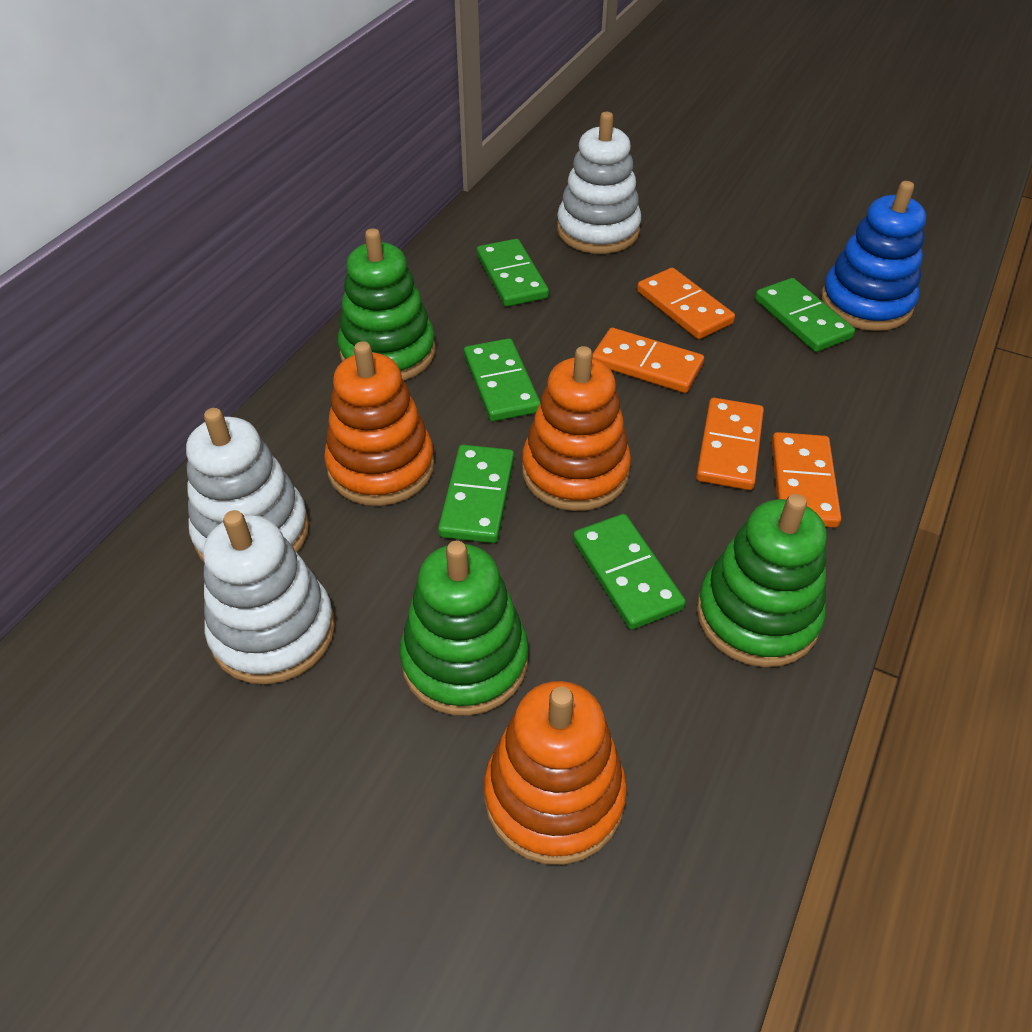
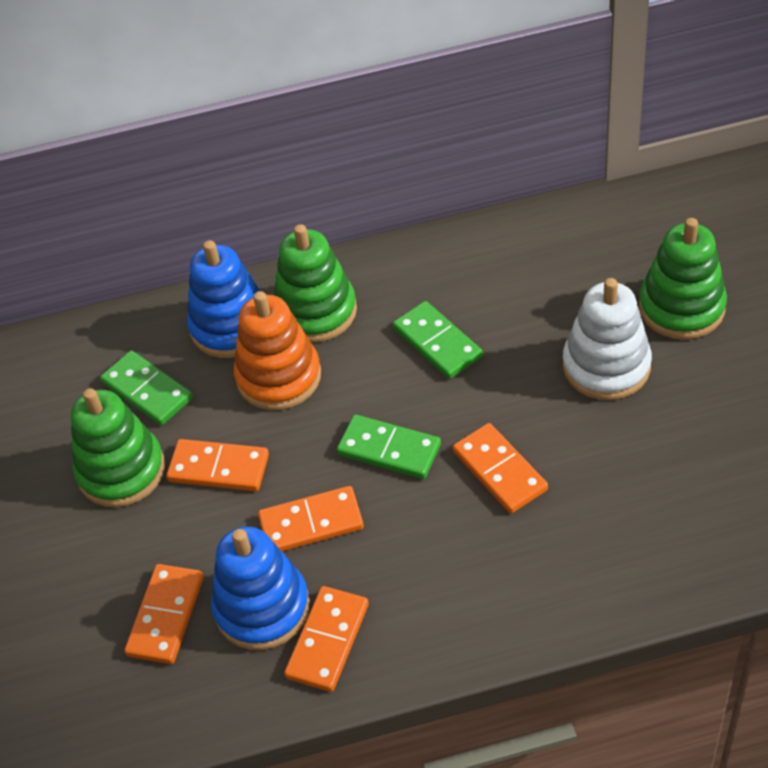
blue stacking toy: [821,181,926,331] = 1 -> [187,240,260,358] [211,527,310,650] = 2
green domino: [438,445,514,543] [464,338,541,421] [477,239,549,307] [573,514,686,630] [755,278,855,352] = 5 -> [100,351,193,425] [337,415,441,479] [393,301,483,379] = 3
orange domino: [592,328,704,393] [637,268,735,339] [696,398,764,490] [772,432,841,528] = 4 -> [124,564,204,664] [166,439,269,491] [258,486,364,551] [284,586,369,692] [453,423,548,513] = 5
orange stacking toy: [324,341,435,506] [484,681,627,865] [522,346,631,511] = 3 -> [234,291,321,410] = 1
white stacking toy: [186,408,309,562] [203,510,335,684] [557,112,641,254] = 3 -> [563,278,652,400] = 1

